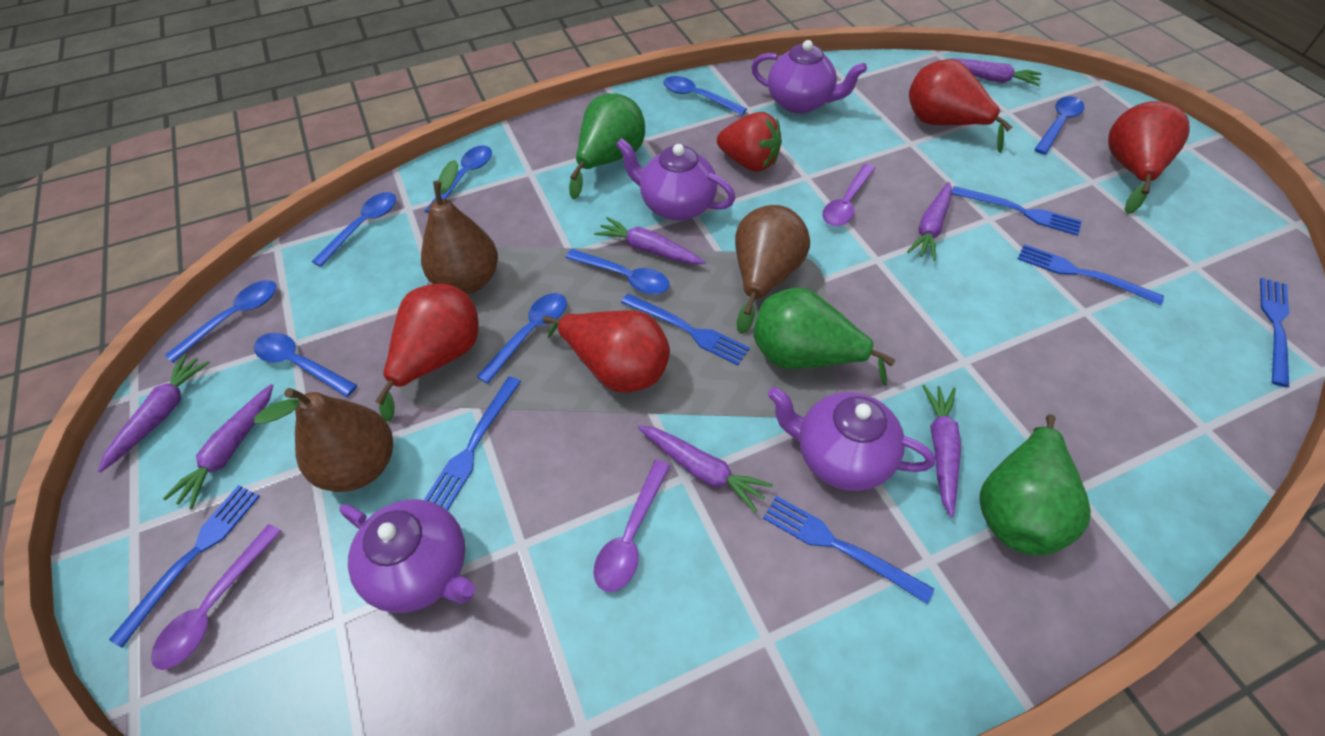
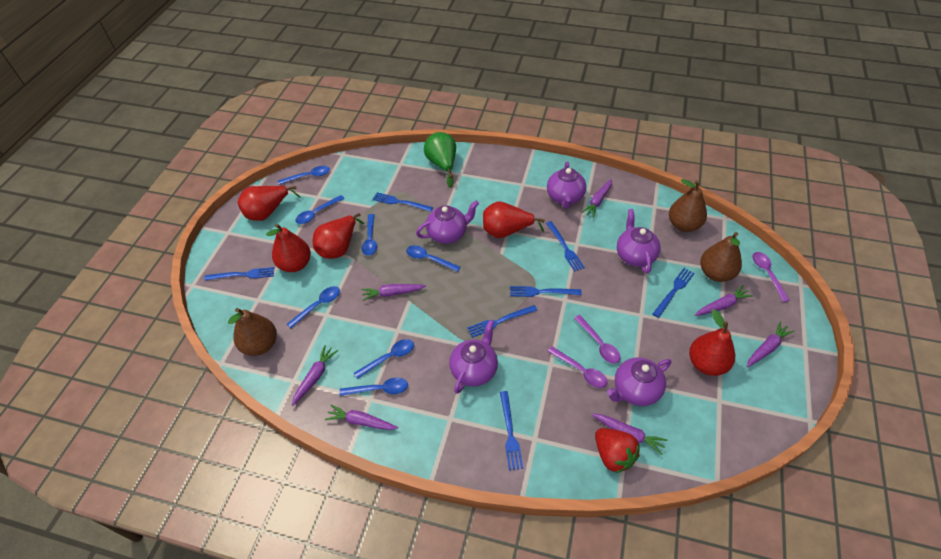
blue spoon: [165,280,276,363] [254,333,357,397] [312,192,396,267] [425,145,492,213] [477,293,567,384] [566,249,669,295] [663,76,747,115] [1034,96,1084,155] = 8 -> [278,166,330,185] [287,286,340,328] [295,195,345,224] [340,377,408,396] [354,339,414,379] [362,214,377,256] [406,245,461,272] = 7
green pear: [569,93,645,199] [754,288,895,386] [979,414,1091,556] = 3 -> [424,132,456,188] = 1
purple teapot: [339,499,476,613] [616,138,735,221] [751,40,867,114] [768,387,935,491] = 4 -> [416,201,479,244] [449,320,498,394] [547,161,586,209] [607,357,671,406] [617,209,661,274] = 5
red pear: [375,284,479,422] [542,310,670,393] [909,59,1013,153] [1108,101,1189,214] = 4 -> [238,186,301,221] [266,224,311,272] [313,213,364,259] [483,202,545,238] [689,309,735,376] = 5

